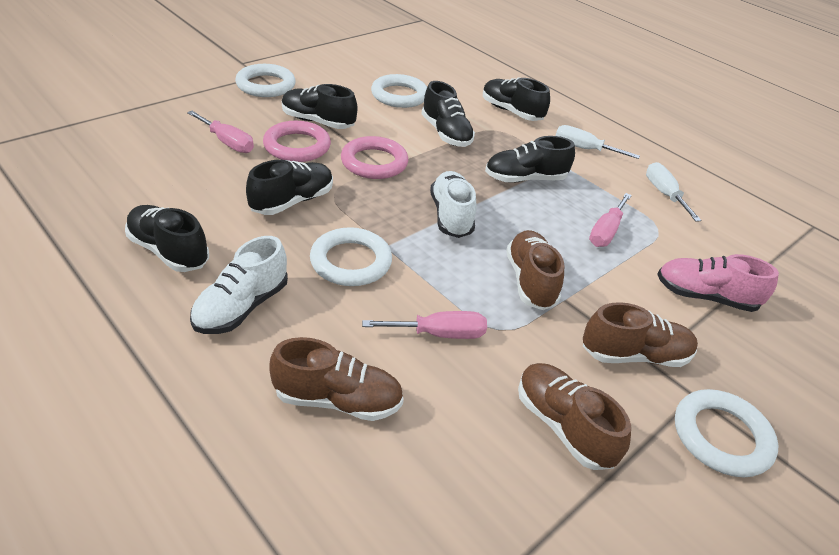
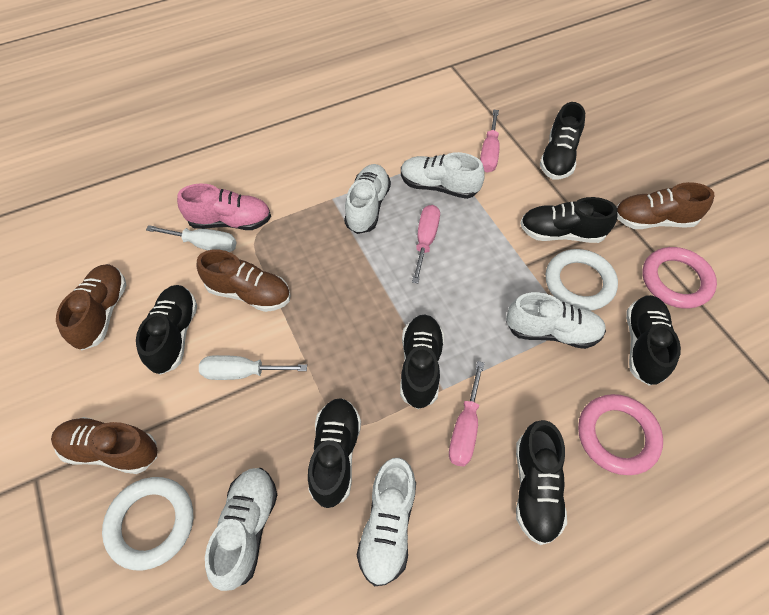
black shoe: [125,205,209,272] [246,160,333,215] [282,84,357,129] [422,81,475,147] [483,78,550,121] [485,136,575,183] = 6 -> [136,285,197,375] [308,398,361,508] [400,315,444,409] [516,420,567,545] [520,197,618,243] [540,102,585,179] [626,295,681,386] = 7
white ring: [235,64,296,97] [310,227,392,286] [371,74,427,108] [675,389,778,477] = 4 -> [102,477,193,570] [546,249,618,311] = 2
white shoe: [190,236,288,334] [430,171,477,238] = 2 -> [205,468,277,591] [344,164,391,234] [357,458,416,586] [401,152,485,199] [506,292,606,349] = 5

